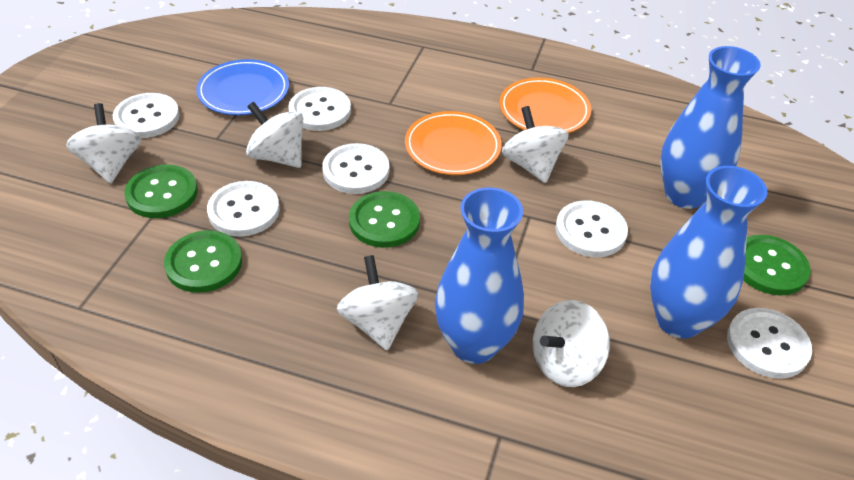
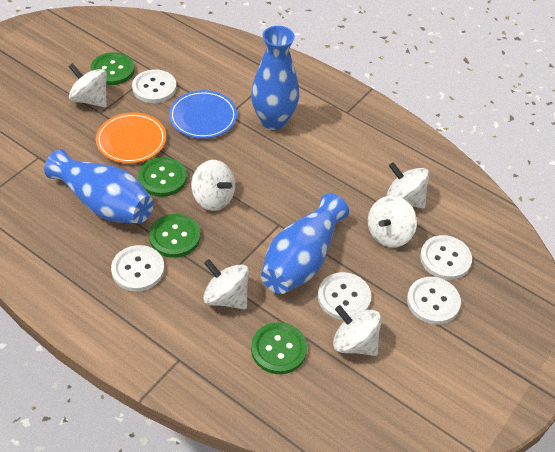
orange plate: [405,111,502,175] [499,78,591,133] = 2 -> [96,112,166,163] = 1
white button: [113,93,180,138] [207,181,280,236] [288,87,351,131] [322,143,389,194] [555,200,628,257] [727,308,812,379] = 6 -> [111,245,164,292] [132,69,177,103] [318,272,371,320] [407,277,461,325] [420,235,472,280] = 5
white spinning top: [66,103,141,183] [246,102,303,168] [336,255,419,350] [502,106,569,183] [533,300,610,387] = 5 -> [68,63,107,107] [191,160,235,211] [203,259,249,310] [333,305,381,356] [368,196,417,248] [386,162,429,208] = 6

